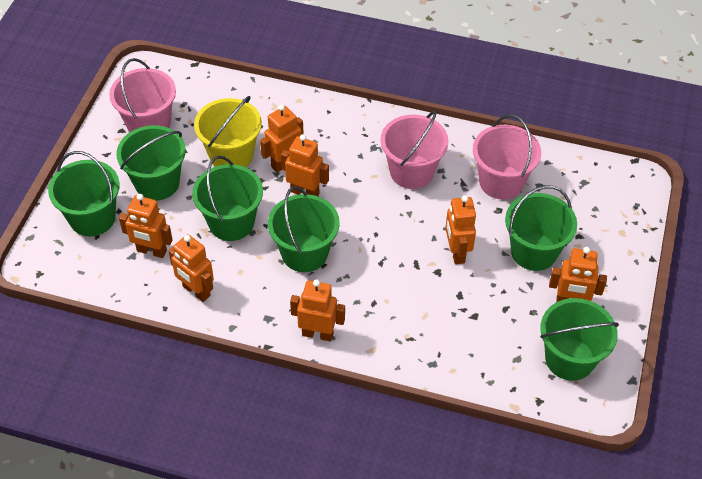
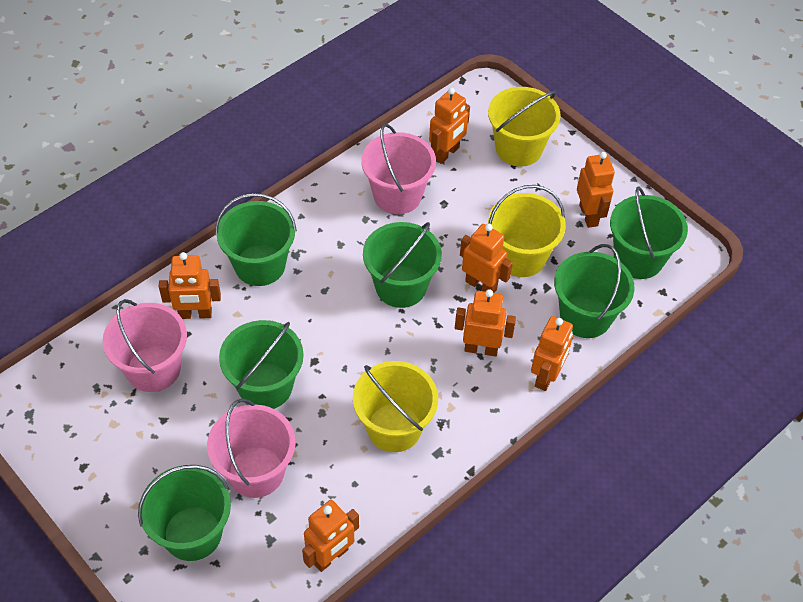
yellow bucket: [194,96,262,167] = 1 -> [353,361,438,452] [488,87,561,167] [488,185,566,277] = 3

